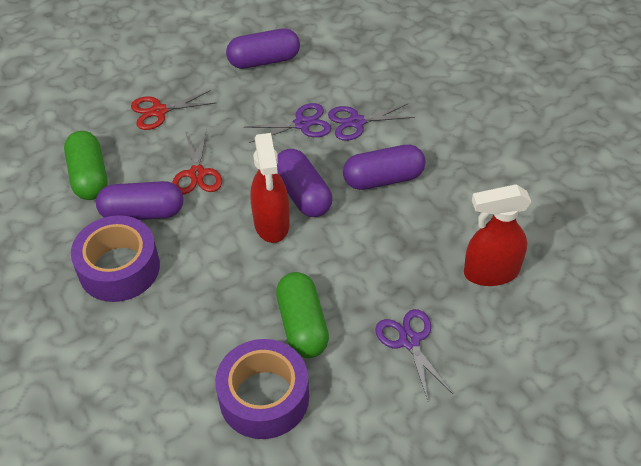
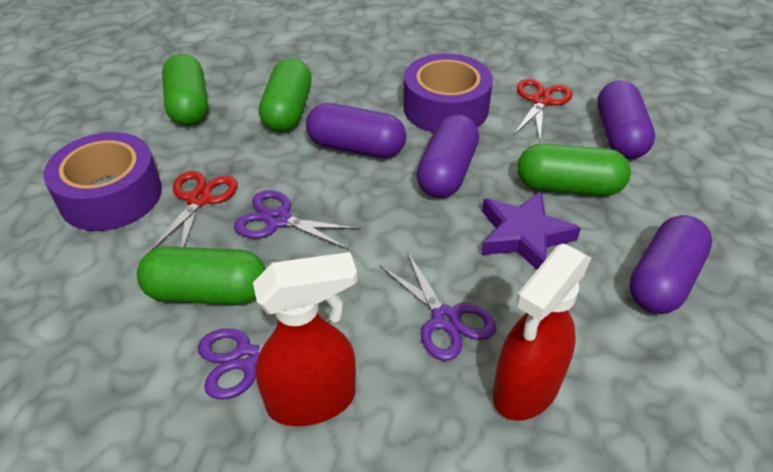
green capsule: [64,131,107,200] [276,272,329,358] = 2 -> [137,247,266,305] [162,54,208,126] [259,58,312,132] [517,144,631,196] = 4
purple star: none = 0 -> [481,191,581,270] = 1

